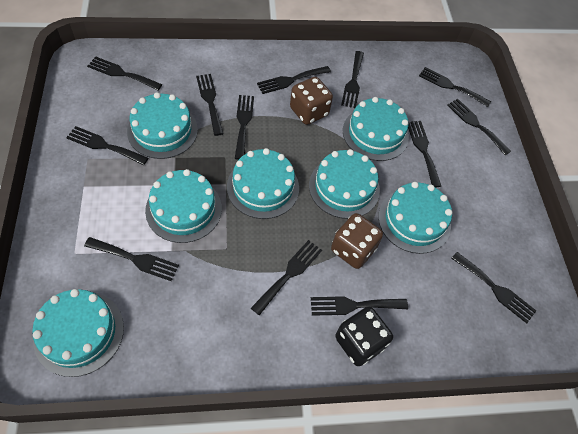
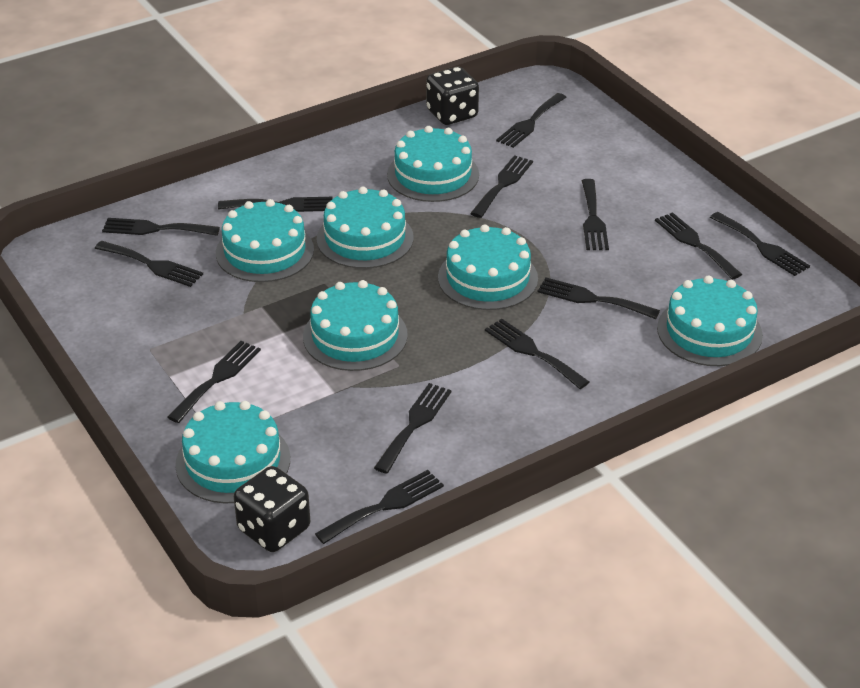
black dice: [335,307,393,366] = 1 -> [234,466,310,552] [426,67,479,125] = 2
brown dice: [290,77,333,125] [331,213,383,269] = 2 -> none = 0

